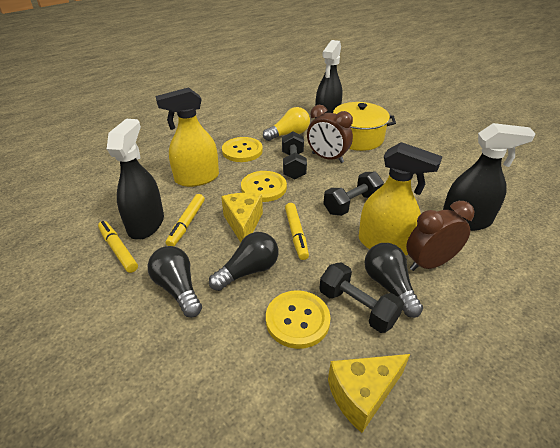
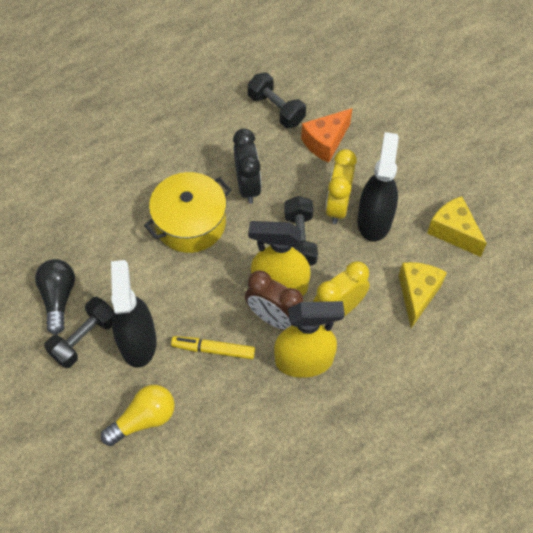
black clock: none = 0 -> [233,129,261,204] = 1
black light bulb: [148,246,202,317] [209,232,278,291] [364,243,423,318] = 3 -> [35,259,75,335] = 1
black spray bottle: [107,119,164,240] [315,40,342,118] [443,123,536,231] = 3 -> [111,260,157,368] [357,132,399,242] = 2
brown clock: [307,105,353,163] [406,201,474,271] = 2 -> [245,271,303,330] = 1
orange cheese: none = 0 -> [301,108,352,163] = 1
yellow button: [222,137,263,162] [241,171,287,202] [266,290,331,349] = 3 -> none = 0
yellow clock: none = 0 -> [313,261,370,316] [325,149,357,224] = 2
yellow marker: [98,221,138,273] [166,194,205,246] [285,203,309,260] = 3 -> [171,336,255,359] = 1

